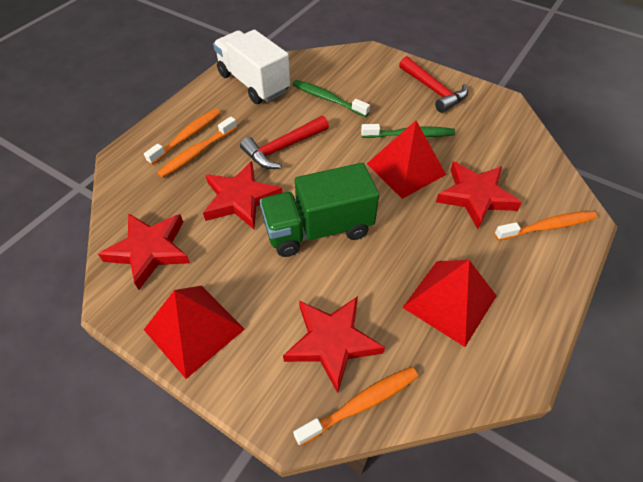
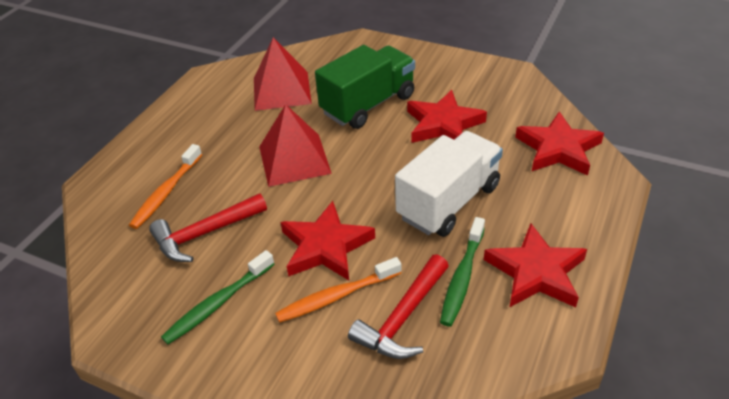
orange toothbrush: [144,109,221,165] [157,116,237,178] [293,367,418,446] [494,211,597,241] = 4 -> [129,144,202,229] [275,257,401,323] = 2
red pyramid: [144,286,245,379] [367,120,446,199] [402,260,497,347] = 3 -> [254,37,312,111] [259,104,332,187] = 2

